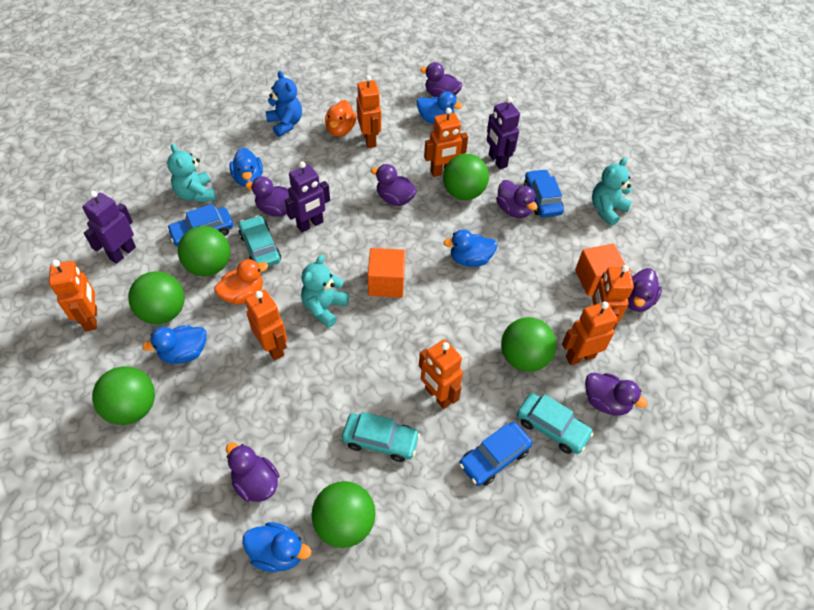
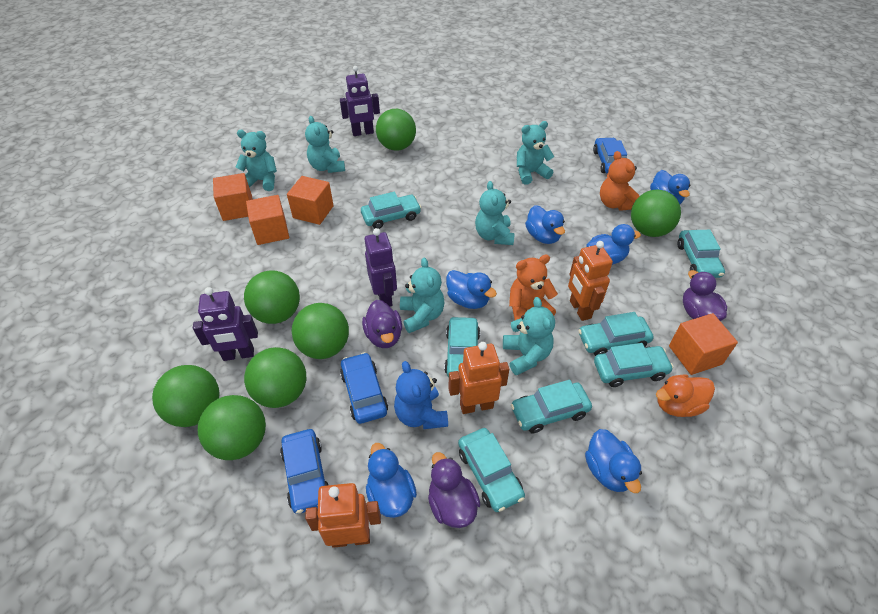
blue duck: [142,325,207,364] [229,147,263,187] [242,522,311,572] [417,91,463,124] [443,230,497,267] = 5 -> [366,443,417,518] [446,270,497,309] [525,205,565,244] [585,429,642,493] [586,224,641,265] [650,170,690,204] = 6
green ball: [92,366,155,425] [128,271,185,324] [178,226,230,276] [312,481,376,548] [443,154,489,200] [501,317,556,372] = 6 -> [152,365,220,427] [198,395,266,460] [244,270,300,324] [244,347,307,408] [291,303,349,359] [376,109,416,151] [631,189,681,237] = 7
orange cube: [368,248,405,298] [575,244,626,296] = 2 -> [213,173,253,221] [246,195,289,245] [287,176,334,225] [669,313,738,375] = 4
orange duck: [214,259,268,305] [325,100,357,136] = 2 -> [656,375,715,417] = 1
orange robot: [49,260,97,331] [245,290,287,360] [357,75,381,148] [419,339,463,409] [424,108,468,177] [562,302,618,365] [592,265,634,322] = 7 -> [305,483,381,548] [448,342,509,414] [568,241,613,321] = 3
orange teddy bear: none = 0 -> [509,254,558,320] [600,151,639,211] = 2
purple duck: [226,442,279,502] [245,176,289,217] [371,164,417,206] [420,62,462,97] [496,180,538,218] [585,373,647,416] [628,268,662,312] = 7 -> [362,300,402,348] [428,452,481,528] [683,270,727,321] = 3
turquoise car: [239,215,281,267] [342,412,420,462] [517,393,593,454] = 3 -> [361,192,421,229] [444,317,480,377] [458,428,525,512] [511,380,592,433] [578,312,654,356] [594,343,674,387] [678,230,725,278] = 7
turquoise teddy bear: [167,144,216,203] [301,255,349,328] [592,157,632,226] = 3 -> [235,130,277,191] [305,116,345,173] [400,258,445,333] [475,181,515,245] [503,297,555,375] [517,121,554,185] = 6

